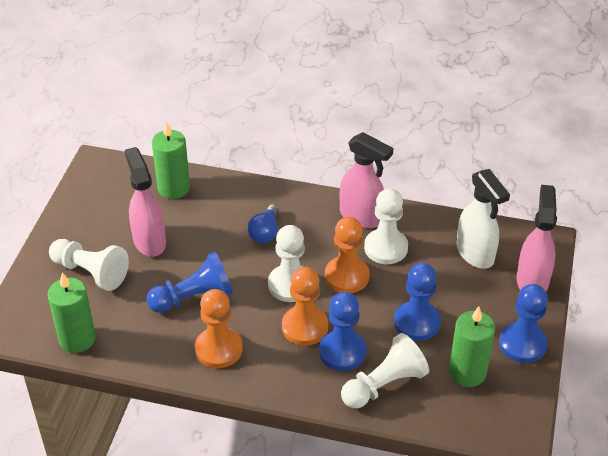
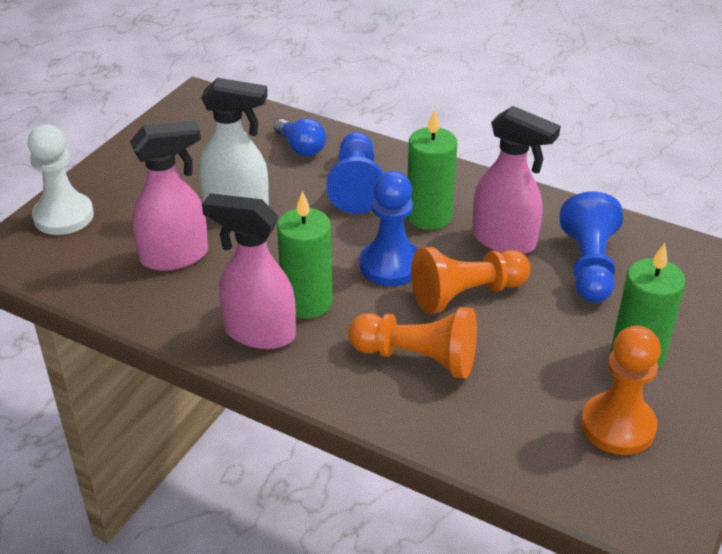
blue pawn: [146,252,233,313] [319,292,366,371] [394,263,441,341] [499,284,548,363] = 4 -> [326,132,383,214] [360,171,418,286] [560,191,623,303] = 3
white pawn: [49,239,129,291] [268,225,305,302] [341,333,429,408] [364,188,408,264] = 4 -> [28,124,94,235] = 1

